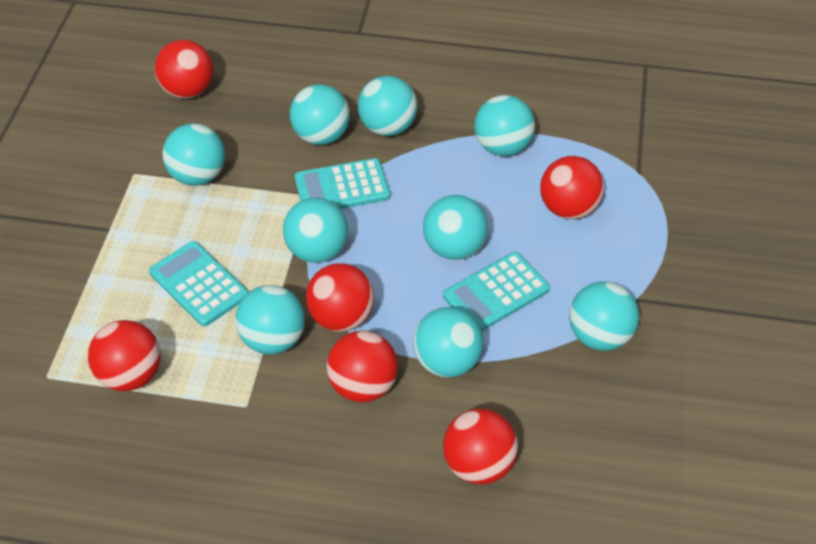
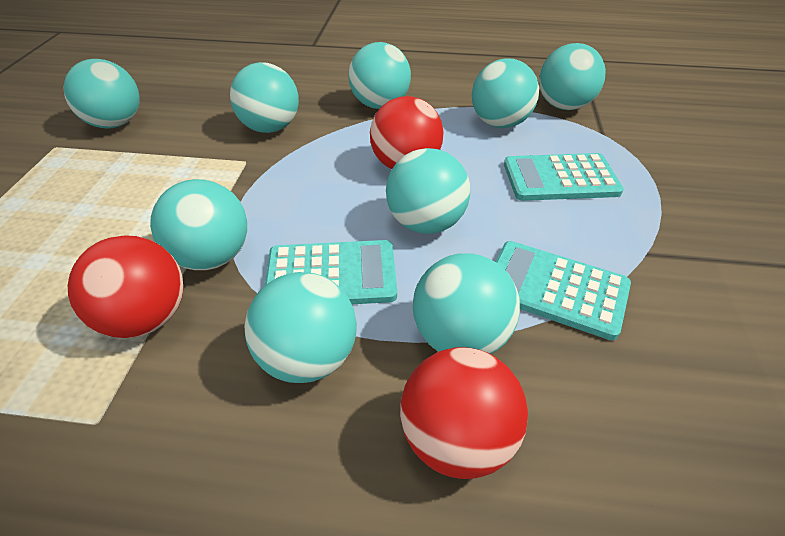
red ball: [88,320,161,391] [155,40,214,98] [306,264,374,332] [326,331,398,402] [443,408,518,484] [540,156,604,219] = 6 -> [68,235,183,338] [370,96,444,169] [400,347,528,479] = 3

